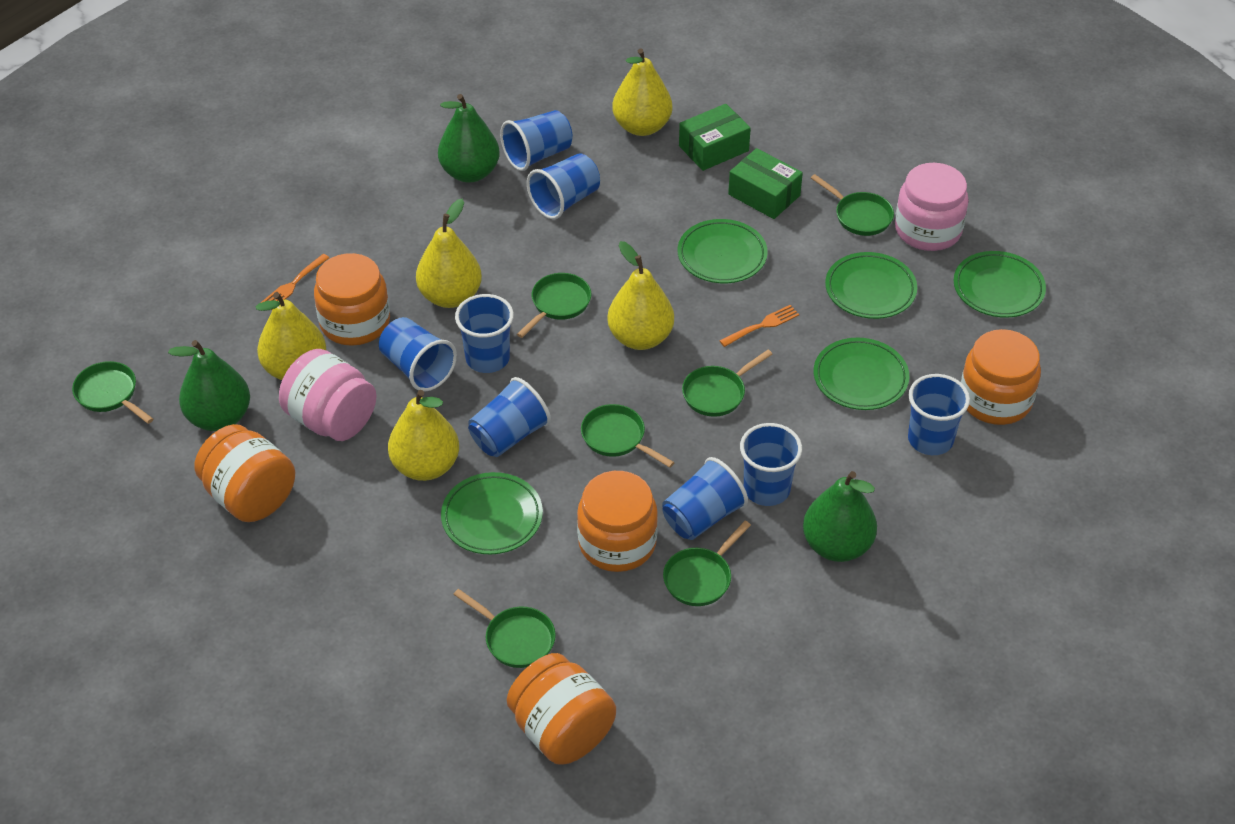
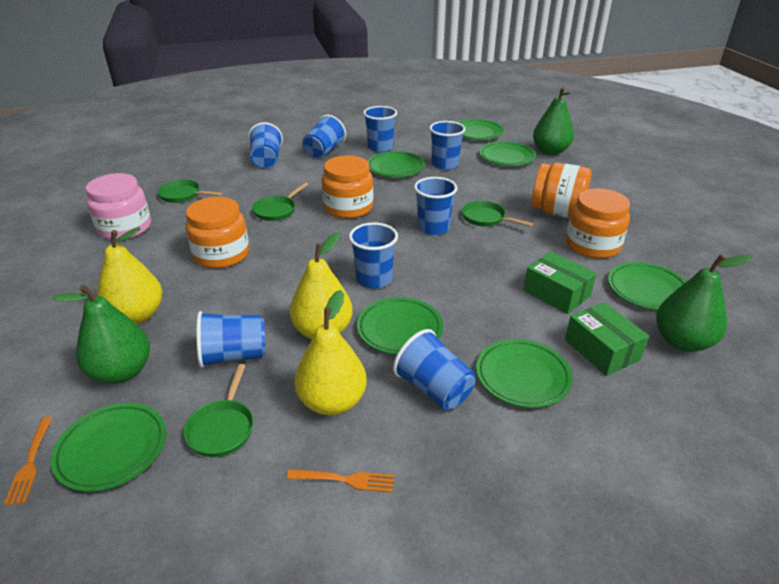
green pan: [72,361,153,424] [453,589,556,668] [517,273,591,338] [581,404,675,468] [663,521,751,606] [682,350,772,417] [811,174,894,236] = 7 -> [157,179,222,203] [183,364,253,457] [252,182,308,221] [462,201,533,227] = 4
green plate: [441,472,543,554] [678,219,768,283] [814,338,909,410] [825,252,917,319] [954,251,1046,318] = 5 -> [51,403,166,492] [357,297,443,355] [368,151,425,177] [458,119,504,140] [476,339,573,408] [479,141,536,166] [608,262,687,310] = 7
orange jar: [194,424,295,522] [314,253,390,346] [507,653,616,765] [577,471,658,572] [961,329,1041,425] = 5 -> [185,197,249,269] [322,155,373,219] [531,162,592,218] [566,188,630,259] = 4
pink jar: [279,349,377,441] [895,163,969,251] = 2 -> [86,173,151,240] = 1
yellow pear: [256,292,326,380] [388,390,459,481] [416,199,482,308] [607,241,674,350] [612,48,672,136] = 5 -> [97,227,162,324] [290,233,353,339] [294,290,367,416] = 3

